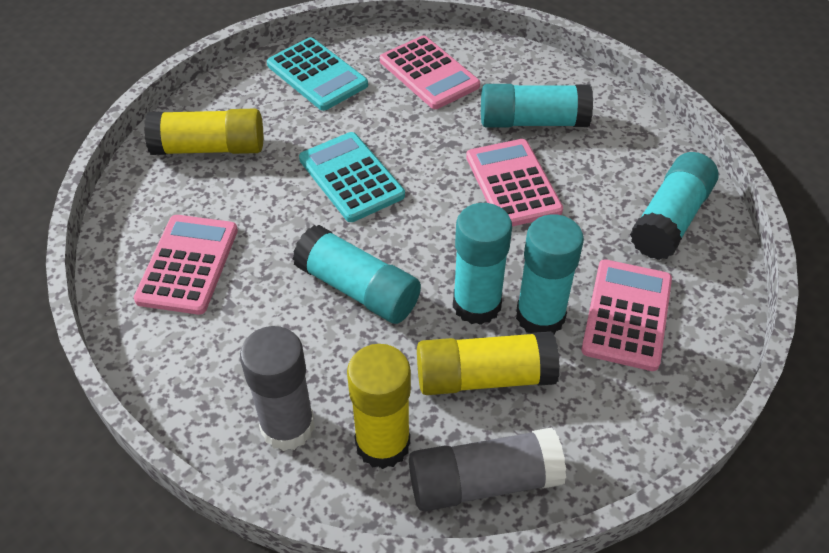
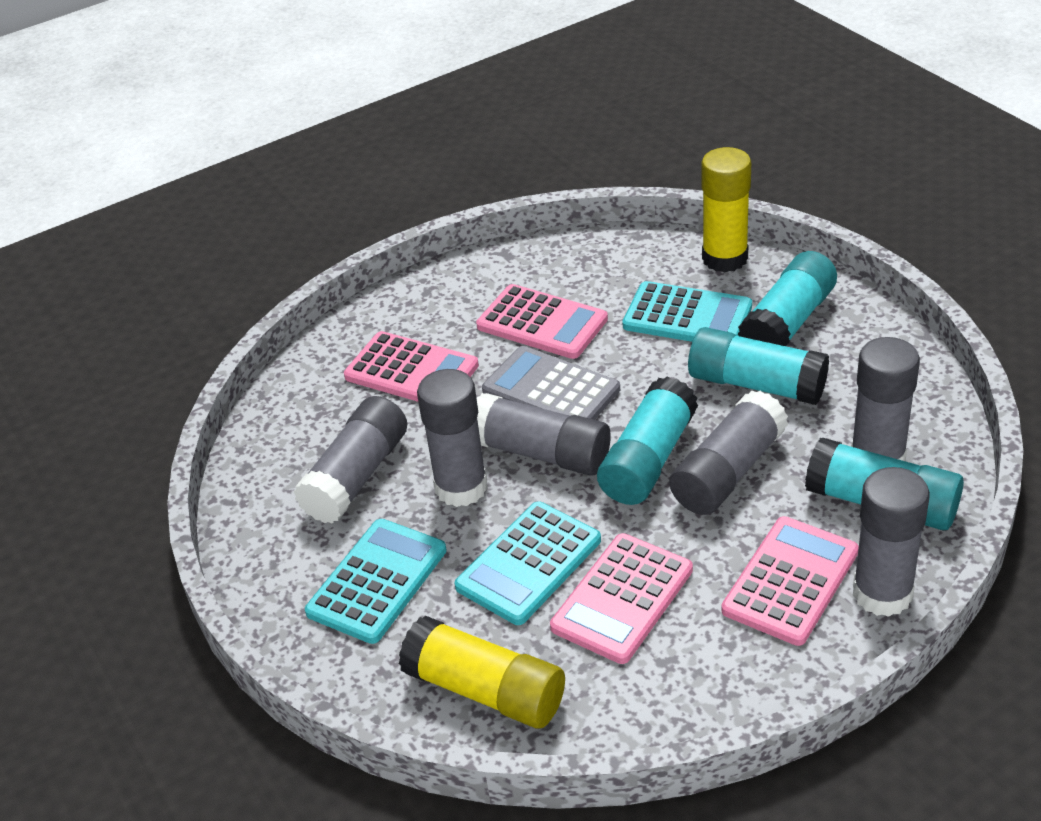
grey calculator: none = 0 -> [482,346,620,420] = 1
grey glue stick: [240,326,315,451] [409,427,566,511] = 2 -> [294,396,407,524] [417,369,488,507] [477,393,611,476] [669,391,788,515] [851,337,920,461] [853,467,930,617] = 6
turquoise calculator: [267,37,368,111] [299,132,405,222] = 2 -> [305,519,447,644] [455,502,601,625] [622,281,752,342] = 3
turquoise glue stick: [293,225,421,324] [453,203,512,325] [481,84,593,128] [516,214,584,334] [630,152,718,260] = 5 -> [597,377,698,505] [688,327,829,405] [738,251,837,346] [805,438,964,530] = 4
yellow glue stick: [144,109,263,155] [347,344,411,469] [417,331,560,395] = 3 -> [399,616,565,729] [702,147,751,272] = 2

